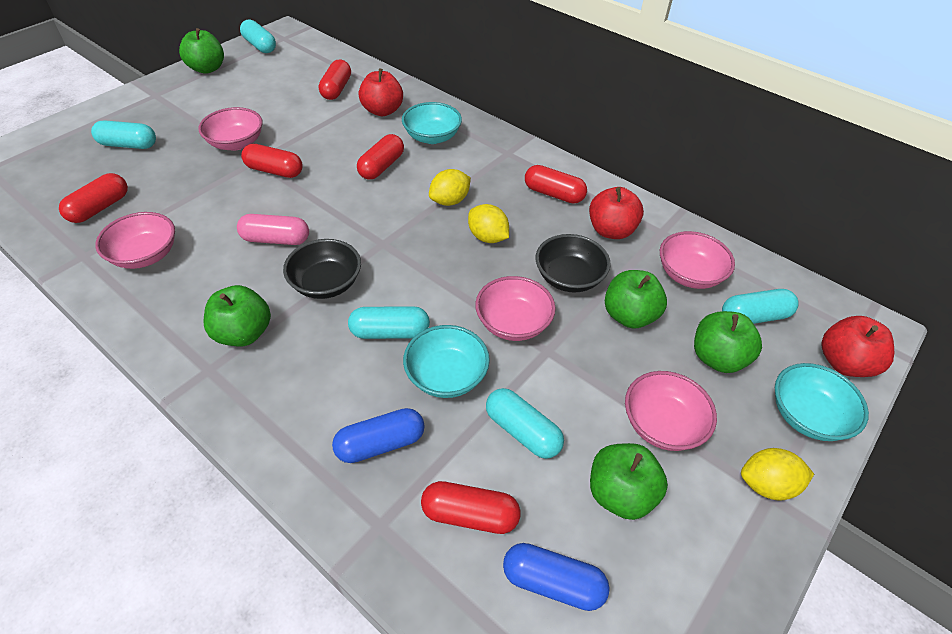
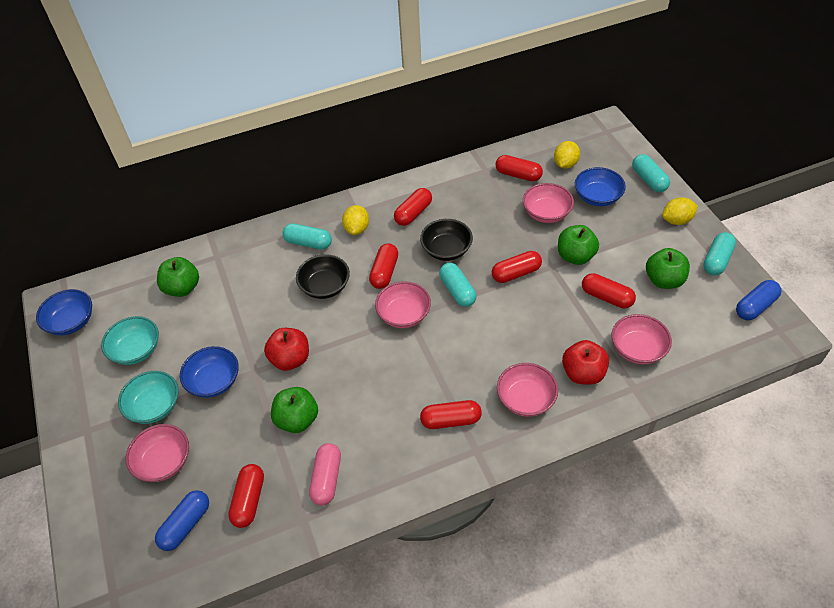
blue bowl: none = 0 -> [36,289,92,335] [180,346,239,398] [575,167,626,206] = 3
green apple: [179,28,224,74] [203,285,271,346] [590,443,668,520] [605,270,667,329] [694,311,762,373] = 5 -> [157,257,199,297] [271,387,318,433] [558,225,599,265] [646,248,690,289] = 4
red apple: [358,68,403,116] [589,187,644,239] [821,316,894,377] = 3 -> [264,328,309,371] [562,340,609,385] = 2
red capsule: [59,173,128,223] [241,144,303,178] [319,60,351,100] [357,134,404,180] [421,481,520,534] [525,165,587,204] = 6 -> [228,464,264,528] [369,243,398,289] [394,188,432,226] [420,400,482,429] [492,251,542,283] [495,155,543,182] [582,273,636,308] = 7
turquoise bowl: [402,102,462,144] [403,325,490,398] [775,363,869,441] = 3 -> [101,316,159,365] [118,371,179,424] = 2
turquoise capsule: [91,120,156,149] [240,19,276,53] [348,306,430,339] [486,388,564,459] [722,289,799,324] = 5 -> [283,223,332,250] [439,263,476,307] [632,154,670,192] [703,232,736,276] = 4

